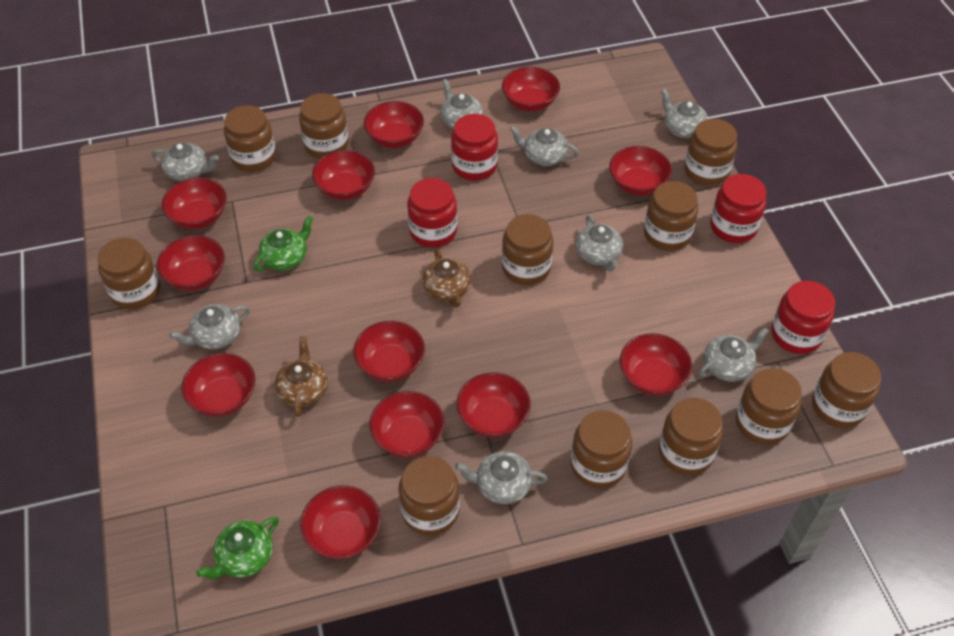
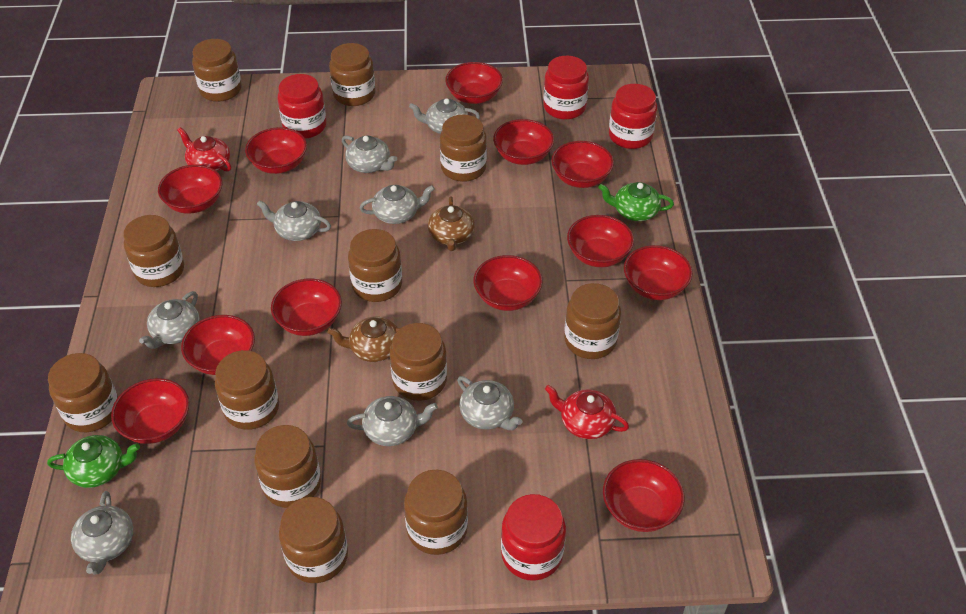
brown jar: [98,238,160,309] [224,105,276,172] [299,93,349,159] [399,456,460,536] [502,214,553,285] [571,410,632,488] [644,181,698,251] [659,398,723,475] [684,119,737,186] [736,368,802,445] [812,352,881,428] = 11 -> [48,353,118,432] [123,215,184,287] [192,39,242,102] [215,350,279,430] [255,425,321,508] [279,497,348,583] [329,43,375,106] [348,229,402,302] [390,323,447,401] [404,470,468,555] [440,114,487,182] [564,283,621,359] = 12
red teapot: none = 0 -> [177,127,231,172] [545,385,629,439] = 2

